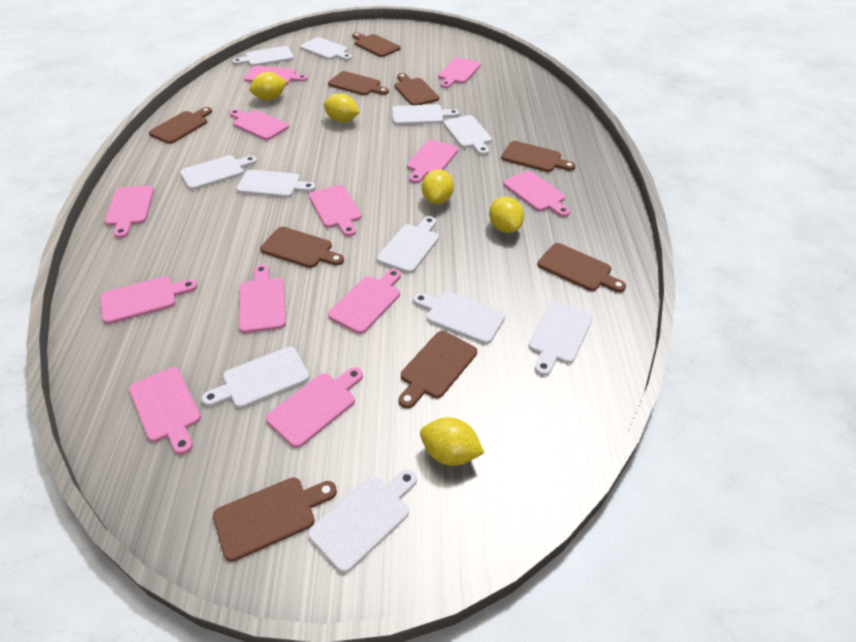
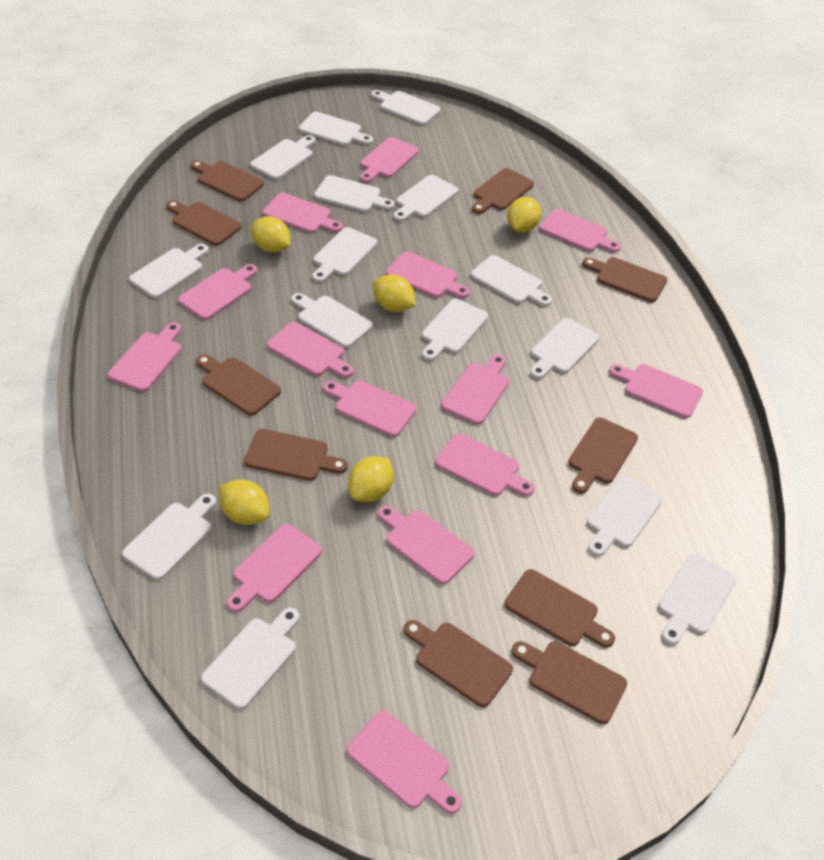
brown cutting board: [149,107,212,144] [213,477,337,562] [260,227,344,268] [328,71,389,96] [352,33,400,57] [394,73,439,105] [399,331,477,409] [501,141,576,172] [537,243,626,292] = 9 -> [166,200,241,246] [191,160,264,201] [196,354,281,416] [244,429,348,481] [403,620,513,707] [472,168,534,214] [505,569,615,648] [512,641,627,724] [568,417,638,493] [582,257,668,302] = 10
pink cutting board: [100,276,197,324] [105,186,154,238] [129,367,201,455] [229,109,289,140] [239,264,286,333] [244,66,308,85] [266,367,363,448] [309,185,361,237] [328,269,401,334] [407,140,458,183] [438,57,481,88] [503,171,570,217] = 12 -> [108,322,181,392] [178,264,257,320] [227,524,322,612] [263,193,343,233] [267,322,353,378] [323,380,417,437] [347,711,462,814] [360,137,419,183] [378,505,474,584] [386,251,470,298] [435,434,535,496] [441,355,509,424] [539,209,621,252] [609,364,703,418] = 14
white cutting board: [180,155,257,190] [202,347,309,408] [232,46,294,66] [236,170,316,198] [300,37,352,60] [308,469,417,573] [377,216,439,273] [392,104,459,125] [413,292,505,344] [444,115,492,155] [528,301,593,376] = 11 -> [122,494,216,580] [129,244,209,298] [201,608,299,709] [250,135,315,180] [291,293,373,348] [299,112,373,146] [313,227,377,282] [314,175,395,212] [371,90,441,125] [394,175,459,221] [422,299,488,361] [471,255,552,306] [530,318,599,379] [587,475,663,556] [658,553,737,645] = 15

